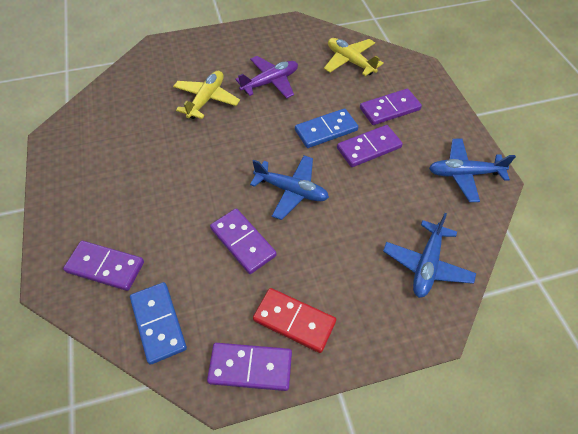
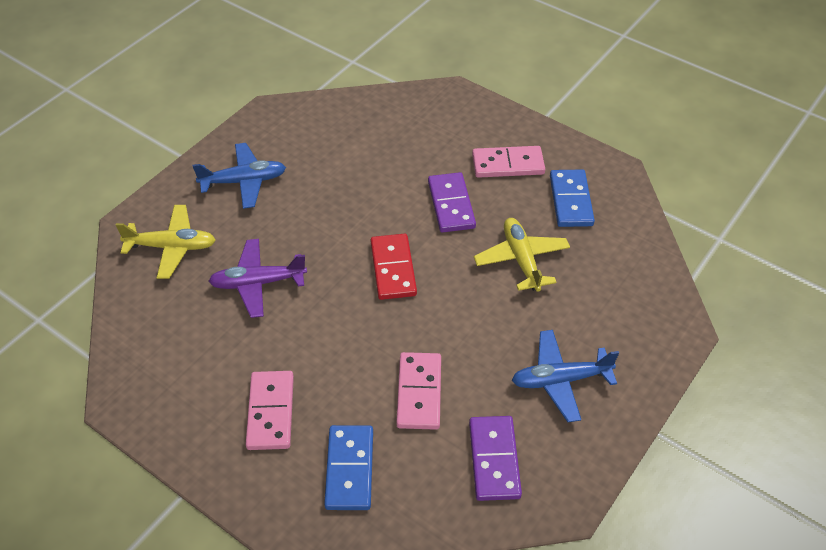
blue plane: [250,155,329,220] [383,213,476,298] [429,139,516,202] = 3 -> [192,143,286,209] [512,330,619,422] = 2
pink domino: none = 0 -> [246,371,294,450] [396,352,441,430] [472,146,545,178] = 3
purple domino: [63,241,144,291] [207,343,292,391] [210,209,277,274] [337,125,403,167] [360,89,422,125] = 5 -> [428,172,476,232] [469,416,522,501] = 2

